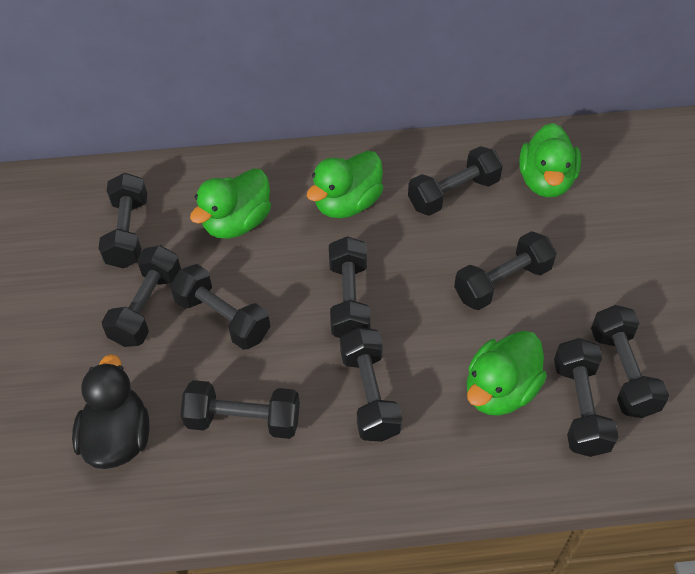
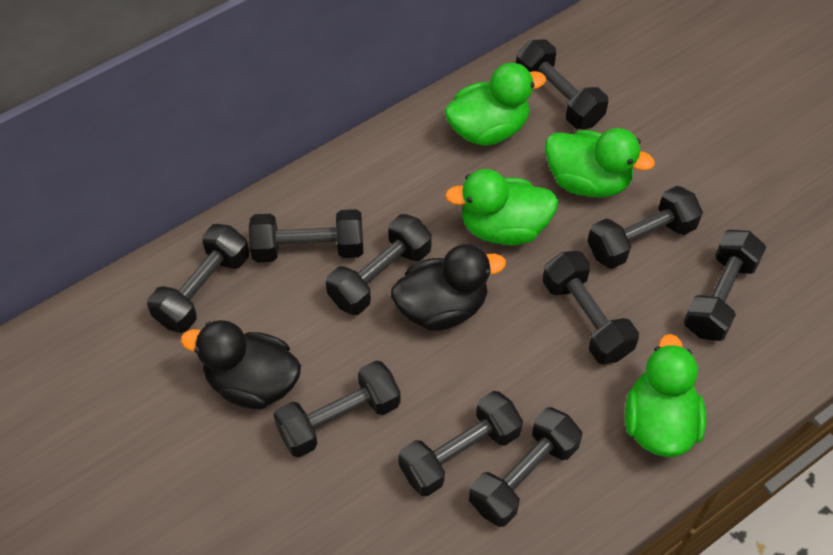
black duck: [72,354,150,469] = 1 -> [181,320,301,410] [391,244,506,331] = 2

